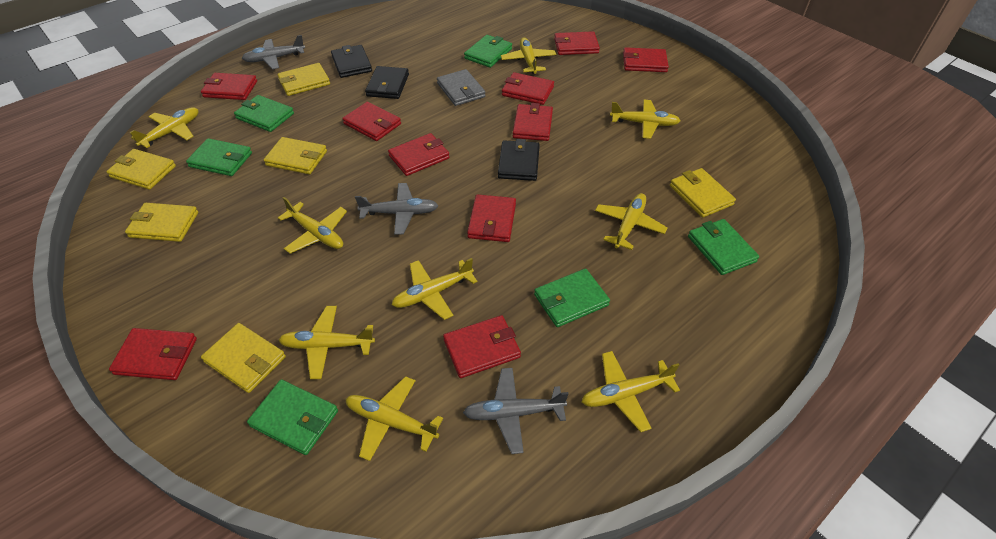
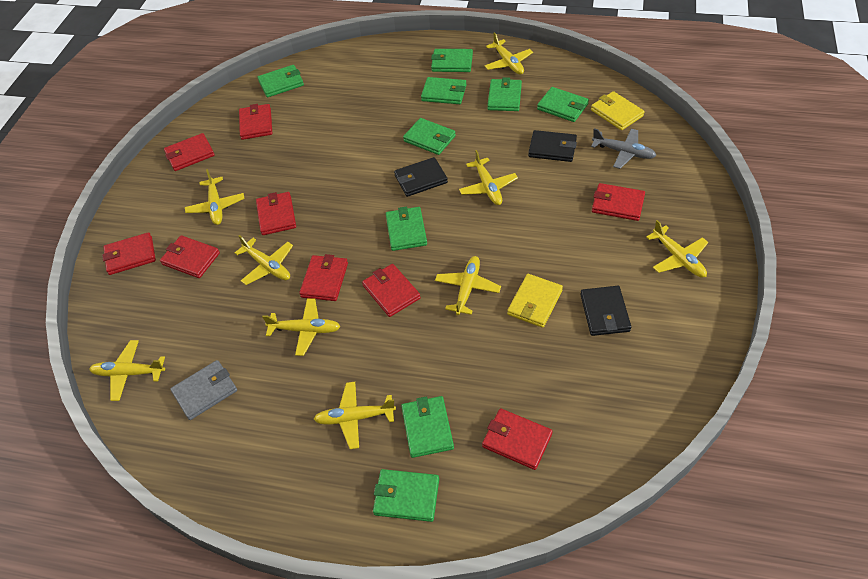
green wallet: [186,138,252,176] [234,95,294,132] [247,379,338,455] [464,35,512,68] [534,269,610,327] [688,219,759,275] = 6 -> [258,65,304,97] [373,469,439,522] [386,207,427,251] [401,396,454,458] [403,118,456,155] [421,77,466,104] [431,49,473,72] [487,77,522,111] [537,87,589,122] = 9
grey plane: [242,35,305,69] [355,183,439,235] [463,368,568,454] = 3 -> [591,128,657,169] = 1
red wallet: [109,328,197,380] [201,73,257,100] [342,102,401,141] [388,133,449,176] [443,315,521,378] [467,194,516,242] [502,72,554,105] [513,103,553,141] [554,31,600,55] [623,47,669,72] = 10 -> [102,232,156,275] [160,235,220,278] [164,133,214,171] [239,104,272,140] [256,192,296,235] [299,254,348,301] [362,264,421,317] [482,408,552,470] [592,183,645,221] = 9
yellow wallet: [106,149,176,190] [125,203,198,242] [201,323,286,393] [264,137,327,174] [277,63,330,96] [670,168,736,218] = 6 -> [507,274,563,328] [591,91,644,130] = 2

